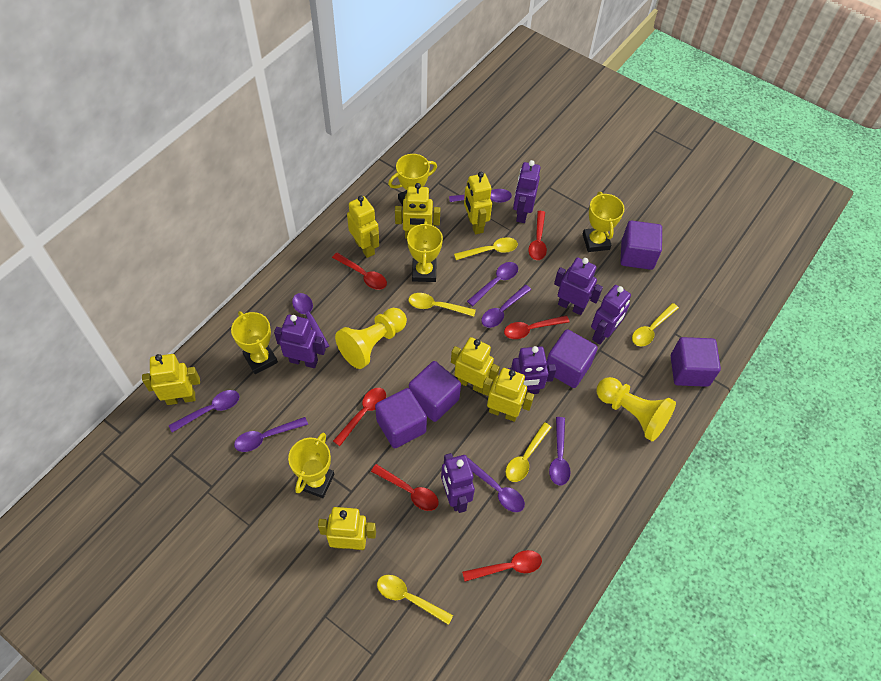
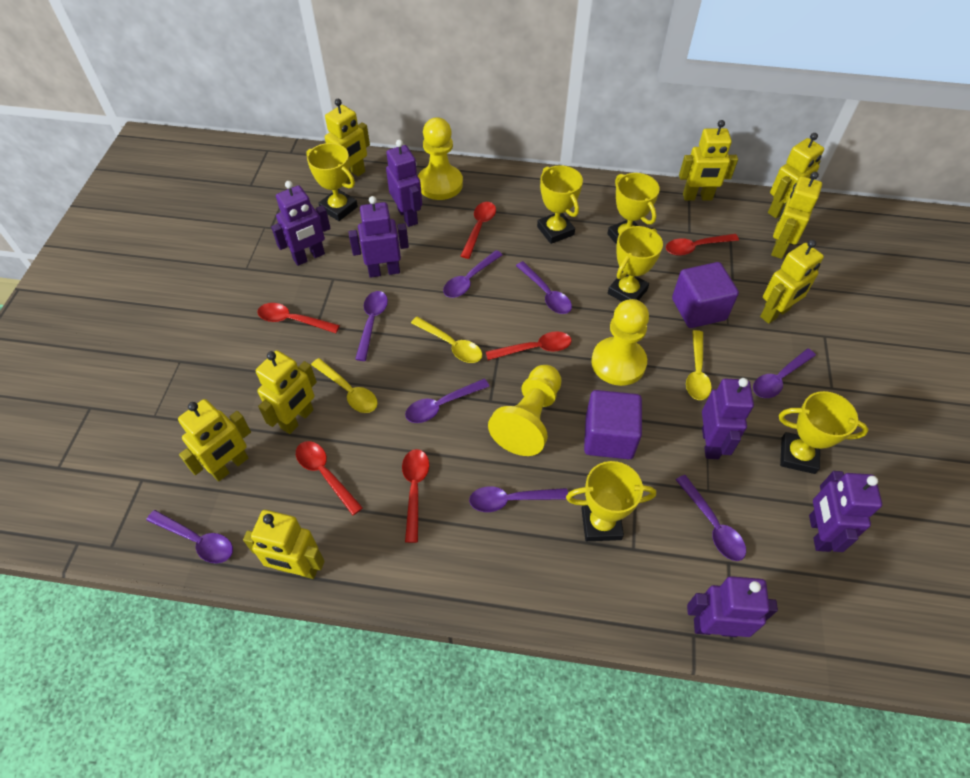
purple cube: [375,388,427,448] [409,361,461,422] [547,329,598,388] [621,221,662,270] [671,337,721,387] = 5 -> [584,390,642,459] [672,262,739,328] = 2
yellow pawn: [335,308,407,369] [597,377,676,441] = 2 -> [418,117,463,200] [488,365,562,456] [591,299,649,386] = 3
yellow robot: [142,354,200,405] [318,507,376,550] [347,196,379,258] [395,183,440,239] [451,337,500,393] [464,172,492,234] [482,368,534,422] = 7 -> [178,399,251,482] [243,510,325,579] [256,350,317,434] [325,99,370,184] [679,120,738,201] [760,240,824,324] [768,133,824,218] [771,172,822,259] = 8
yellow spoon: [377,575,453,625] [409,293,476,316] [454,237,518,260] [505,422,552,482] [632,303,679,346] = 5 -> [311,358,378,413] [411,317,482,363] [686,330,712,400] = 3
yellow trophy: [231,311,278,374] [288,433,334,498] [388,154,437,206] [407,221,443,282] [583,192,625,252] = 5 -> [306,143,358,221] [537,165,583,244] [566,461,656,541] [607,173,660,245] [608,226,663,302] [779,391,868,474] = 6

